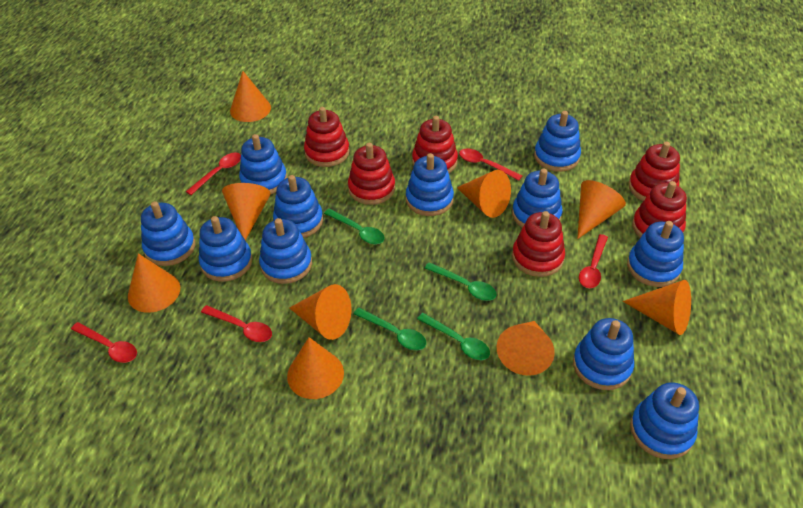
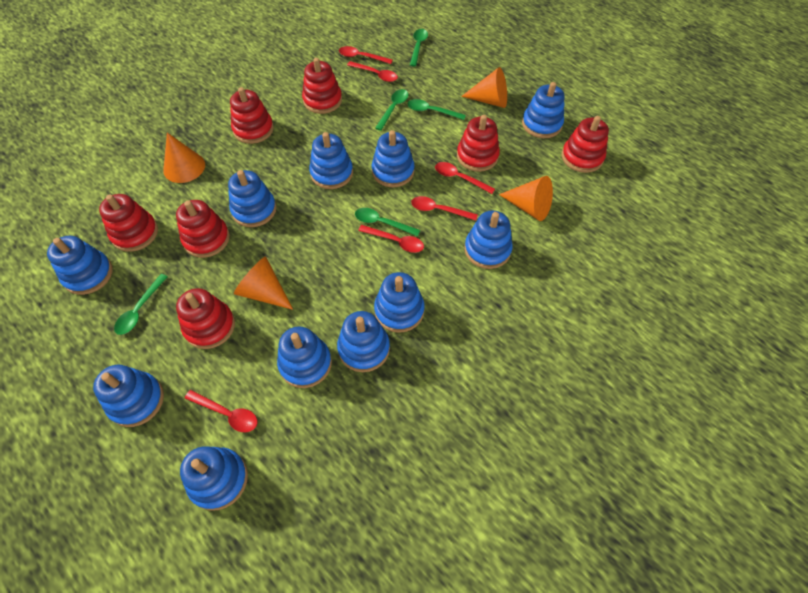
green spoon: [324,209,385,244] [354,308,426,350] [417,313,490,360] [425,262,496,301] = 4 -> [114,274,168,335] [355,208,420,236] [375,89,409,131] [407,99,466,120] [410,29,428,66] = 5
orange cone: [128,253,180,313] [222,183,271,241] [230,71,271,122] [287,337,344,399] [289,284,351,340] [457,170,511,218] [497,321,555,376] [577,180,626,239] [623,280,691,335] = 9 -> [163,133,205,183] [234,257,293,310] [461,67,507,108] [499,176,553,221] = 4
red spoon: [71,322,137,363] [186,153,241,195] [201,305,272,342] [459,149,522,181] [579,234,608,288] = 5 -> [185,390,258,432] [339,46,393,64] [347,61,398,82] [358,225,424,253] [411,196,478,221] [435,162,495,194] = 6
red stacking toy: [304,107,350,167] [348,143,395,205] [412,116,458,173] [512,211,565,277] [629,142,680,201] [632,181,687,238] = 6 -> [99,194,158,252] [176,200,230,258] [176,288,235,349] [230,87,274,144] [302,58,342,114] [457,115,500,172] [562,116,609,173] = 7

